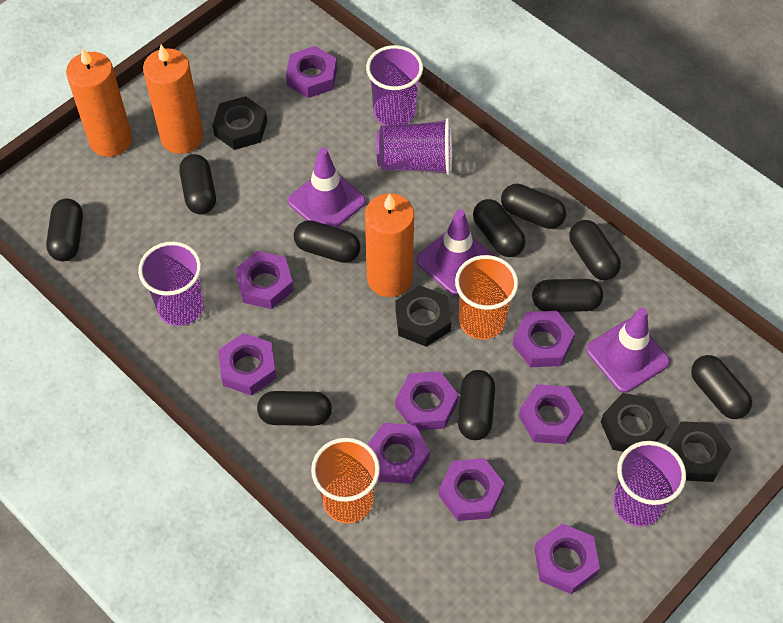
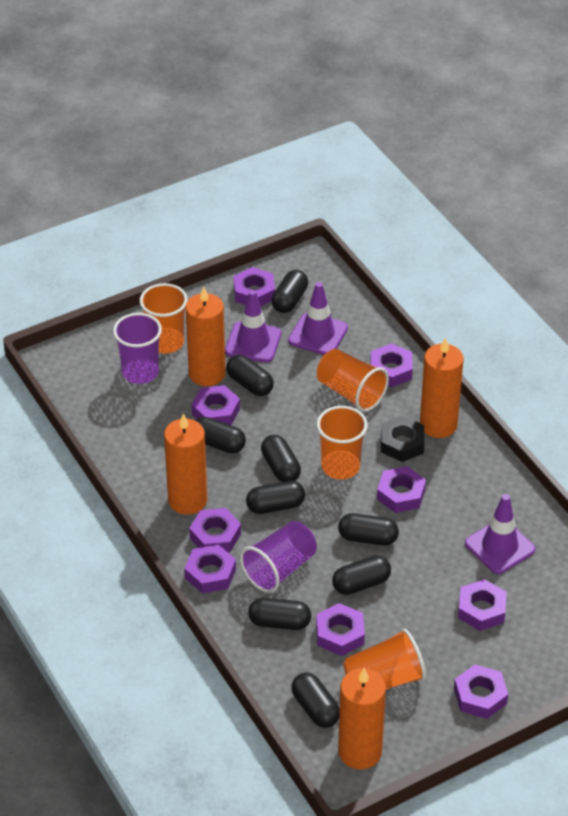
black capsule: [46,198,83,261] [179,154,216,214] [257,391,332,426] [294,220,361,263] [458,370,495,440] [473,199,526,257] [501,184,566,229] [532,279,603,312] [569,220,621,280] [691,355,752,419] = 10 -> [195,417,246,453] [226,355,274,396] [246,481,305,514] [248,598,311,630] [261,435,301,482] [272,270,308,313] [291,673,340,728] [332,556,391,595] [338,513,399,546] = 9
black nut: [213,96,267,150] [395,286,451,347] [601,393,667,452] [667,421,731,482] = 4 -> [381,416,424,462] = 1
orange candle: [66,47,132,157] [143,45,203,154] [365,193,414,297] = 3 -> [164,414,207,515] [186,287,226,386] [338,668,386,770] [420,338,463,438] = 4
orange cup: [311,438,380,523] [455,255,518,340] = 2 -> [140,283,187,354] [317,349,389,412] [317,406,368,479] [343,629,426,690] = 4
purple cup: [138,242,204,326] [366,45,423,126] [376,118,452,175] [613,441,686,527] = 4 -> [113,313,162,384] [240,521,317,593] = 2

